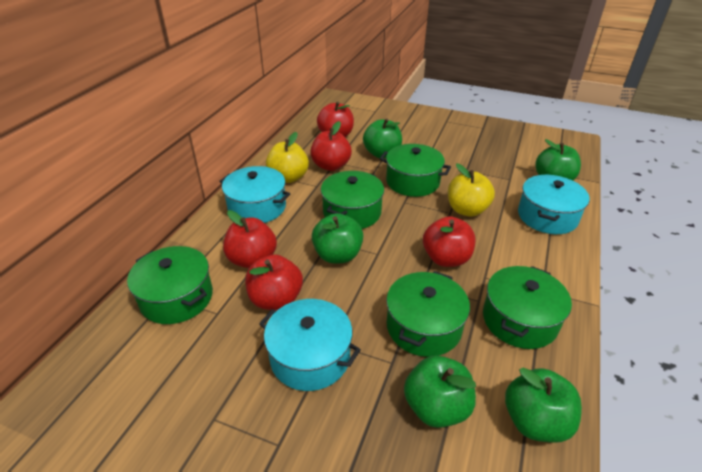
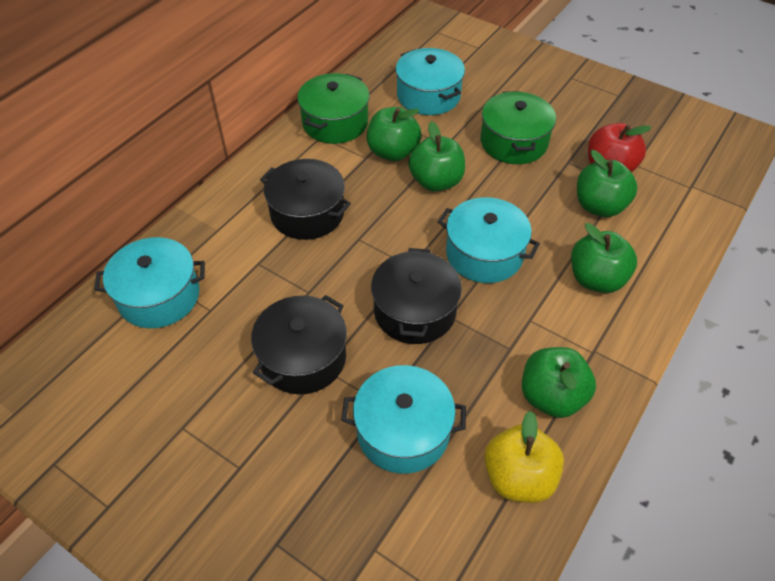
black pot: none = 0 -> [251,295,347,394] [260,159,351,240] [371,248,462,344] = 3
green pot: [127,246,213,324] [321,171,384,229] [380,144,451,197] [386,271,470,357] [483,266,572,349] = 5 -> [297,73,369,144] [480,91,556,164] = 2
red apple: [223,210,277,268] [245,254,303,310] [310,121,352,171] [317,101,354,137] [423,216,475,267] = 5 -> [588,123,652,172] = 1
turquoise pot: [219,166,290,223] [259,299,361,391] [518,175,590,234] = 3 -> [94,237,205,328] [341,365,466,474] [396,48,465,115] [438,197,540,283] = 4
yellow apple: [266,132,309,183] [448,163,495,217] = 2 -> [484,411,564,503] = 1

